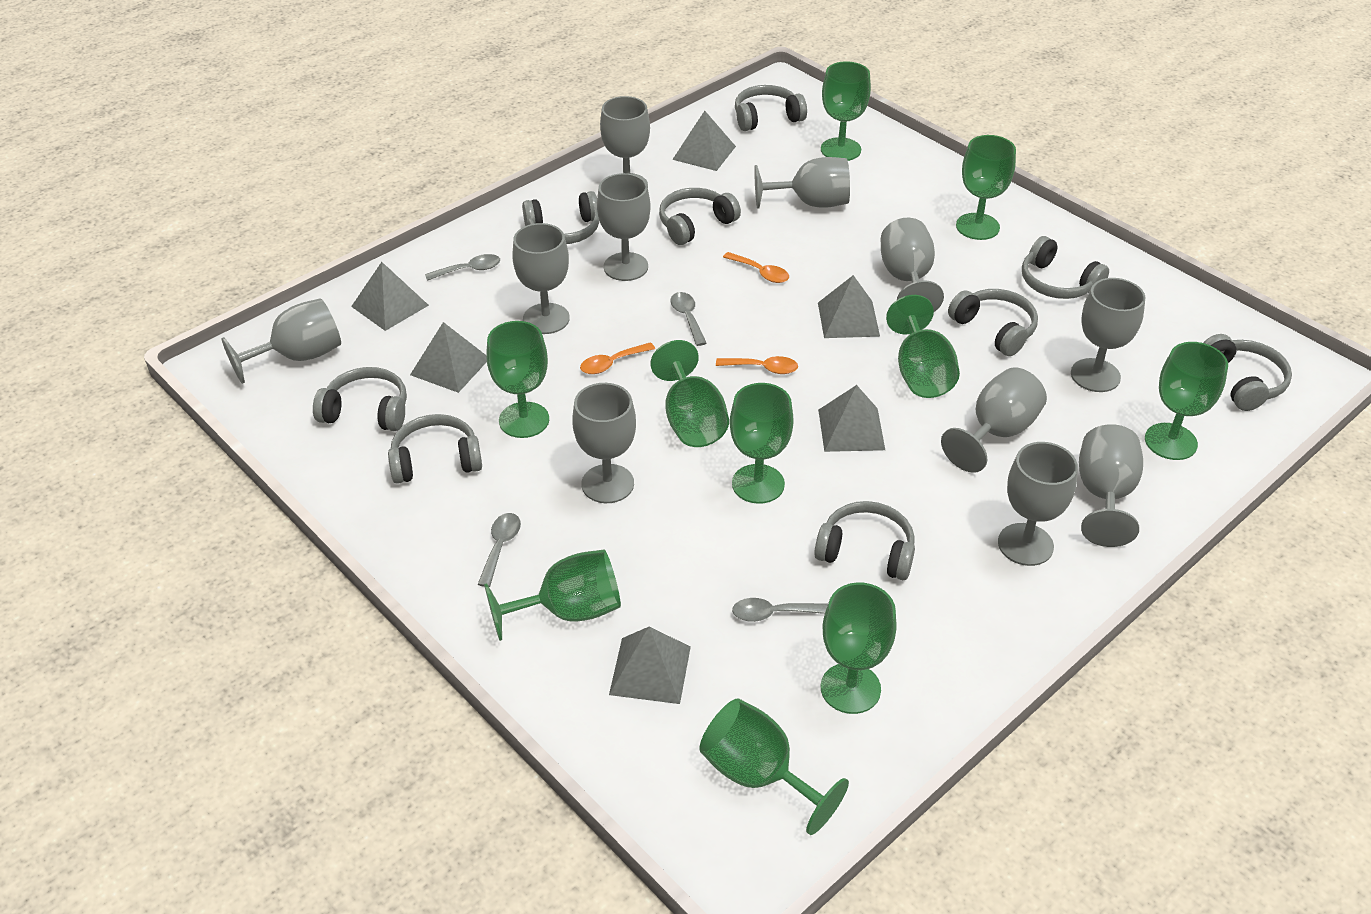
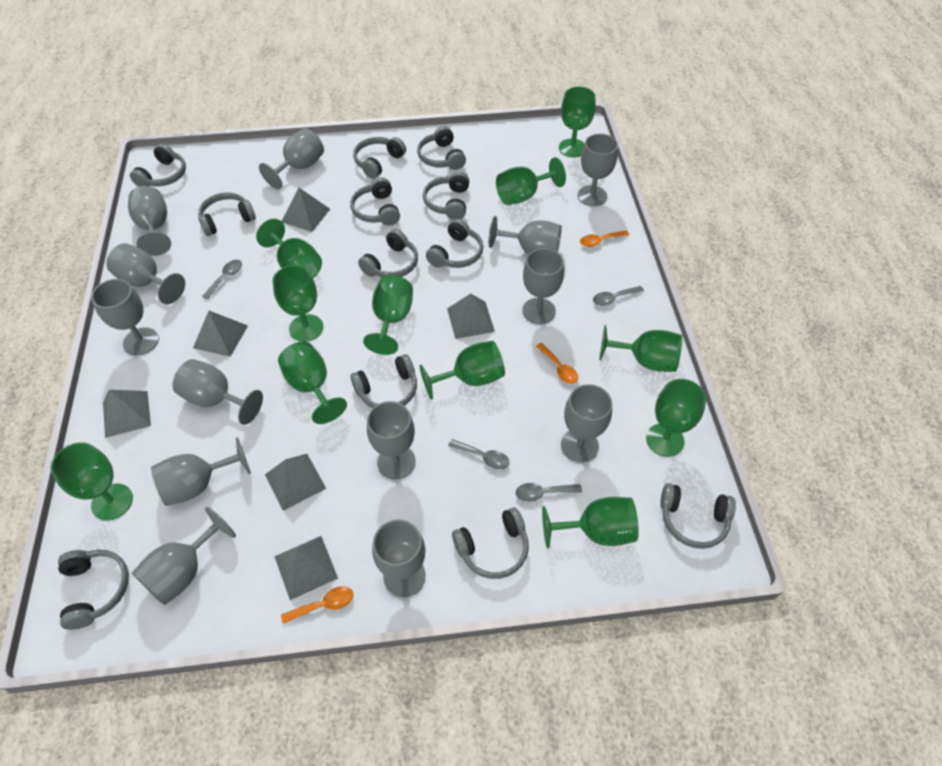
green goblet: [484,550,621,641] [486,321,549,438] [650,340,729,447] [699,698,849,835] [730,383,794,504] [821,61,871,161] [821,582,897,714] [886,295,960,398] [956,135,1016,240] [1145,342,1228,460] = 10 -> [51,442,133,521] [256,219,322,278] [272,265,323,342] [278,342,347,424] [363,275,413,355] [419,341,505,400] [496,157,566,205] [542,497,639,549] [559,87,596,157] [599,325,682,372] [646,379,706,457] = 11
grey goblet: [221,298,341,384] [512,223,570,334] [572,383,636,503] [597,173,651,281] [600,96,650,187] [754,157,850,209] [881,218,944,312] [941,367,1047,473] [998,442,1078,566] [1071,278,1146,392] [1079,424,1143,547] = 11 -> [91,279,159,356] [106,243,185,304] [128,186,171,256] [132,507,236,605] [151,437,251,506] [173,359,263,425] [259,128,324,189] [367,401,416,479] [372,520,426,597] [488,216,562,254] [522,248,564,324] [561,384,612,462] [578,134,618,206] = 13
grey headphones: [313,367,407,431] [388,414,482,484] [522,191,599,244] [659,188,741,245] [735,85,807,131] [814,501,915,580] [948,289,1038,356] [1022,236,1109,299] [1203,334,1292,411] = 9 -> [58,550,129,630] [130,144,186,187] [198,192,256,236] [350,178,400,226] [350,354,417,408] [353,137,406,179] [358,229,418,277] [417,126,466,170] [423,172,469,220] [426,219,483,268] [452,507,529,579] [660,483,736,549] = 12

